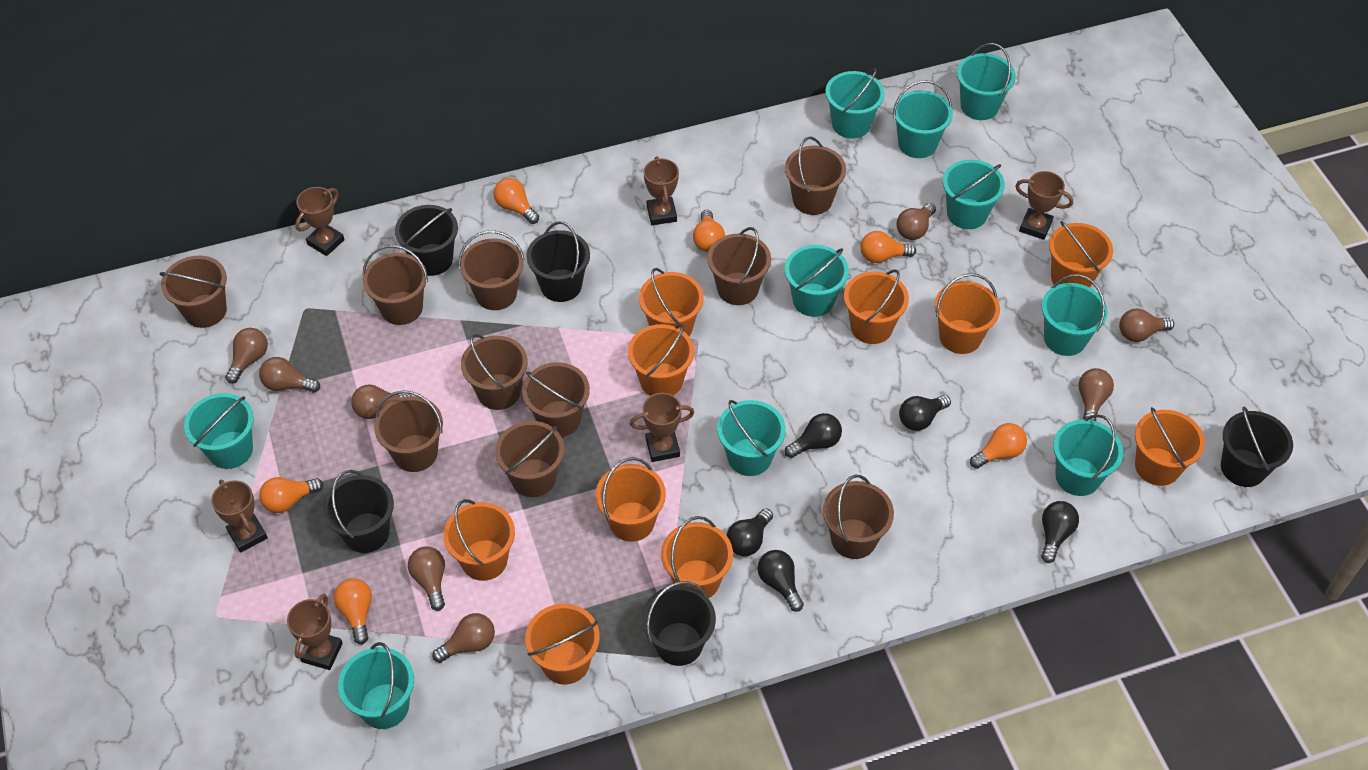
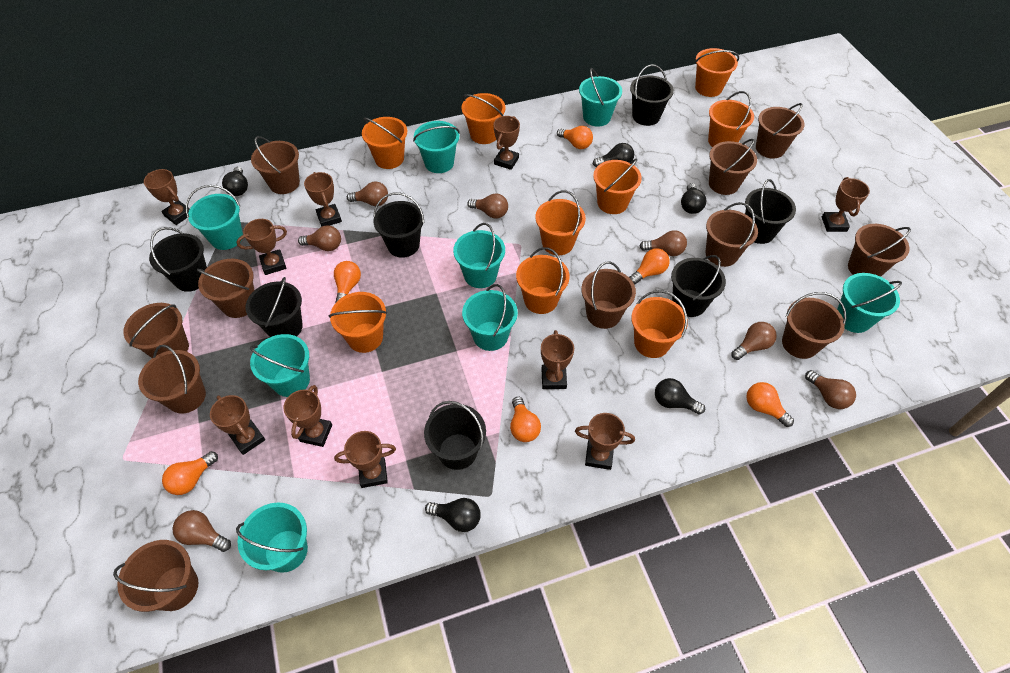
black bucket: [322,470,394,553] [395,205,458,276] [526,221,590,302] [642,581,716,666] [1221,406,1293,487] = 5 -> [149,227,207,292] [246,277,303,337] [373,192,424,258] [424,401,486,470] [630,64,674,126] [671,255,726,317] [745,179,796,244] = 7
brown bucket: [160,255,227,328] [362,245,428,325] [374,390,443,472] [459,231,525,310] [461,334,528,410] [495,421,564,497] [522,362,590,437] [707,227,771,305] [785,136,846,215] [823,475,894,559] = 10 -> [113,540,198,612] [123,303,189,358] [138,345,206,414] [197,259,254,318] [251,136,300,194] [581,262,636,329] [706,202,758,267] [709,139,757,195] [756,103,805,159] [782,292,847,359] [848,224,911,277] = 11
brown light bulb: [225,328,268,384] [259,357,320,393] [351,385,412,419] [408,547,445,611] [432,613,495,663] [896,203,936,240] [1079,368,1114,421] [1119,308,1174,342] = 8 -> [173,510,231,552] [298,225,341,251] [347,181,388,206] [467,193,508,219] [639,230,687,256] [731,322,777,360] [805,370,856,409] = 7
brown trophy: [211,480,268,553] [287,594,343,670] [295,187,344,256] [630,393,694,462] [643,157,679,225] [1015,171,1073,240] = 6 -> [144,169,190,225] [210,395,265,455] [237,219,287,275] [283,385,332,447] [304,172,342,227] [334,431,396,488] [493,116,520,170] [541,330,574,389] [575,413,635,470] [822,177,870,232] = 10
orange bucket: [443,499,515,581] [525,604,600,685] [595,457,666,542] [628,324,694,396] [639,268,704,337] [661,516,733,598] [844,269,909,344] [935,273,1000,354] [1049,221,1113,287] [1135,407,1205,486] = 10 -> [329,292,387,353] [362,117,407,169] [461,93,506,144] [516,247,570,314] [535,190,586,255] [593,159,642,214] [631,290,688,358] [695,48,739,97] [708,91,754,147] = 9
turquoise bucket: [184,393,254,469] [338,642,414,729] [717,400,786,476] [785,245,849,317] [825,68,885,139] [893,80,953,158] [943,160,1005,229] [957,43,1016,120] [1042,275,1108,356] [1053,414,1123,496] = 10 -> [186,185,243,250] [236,503,308,573] [250,334,310,397] [413,121,460,173] [453,223,505,288] [462,284,518,351] [579,68,622,127] [837,273,902,333] = 8

